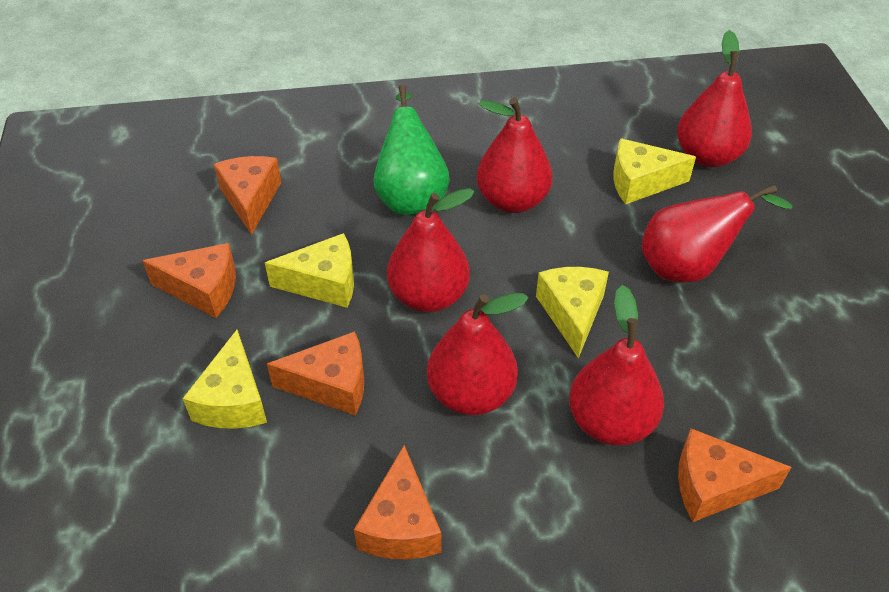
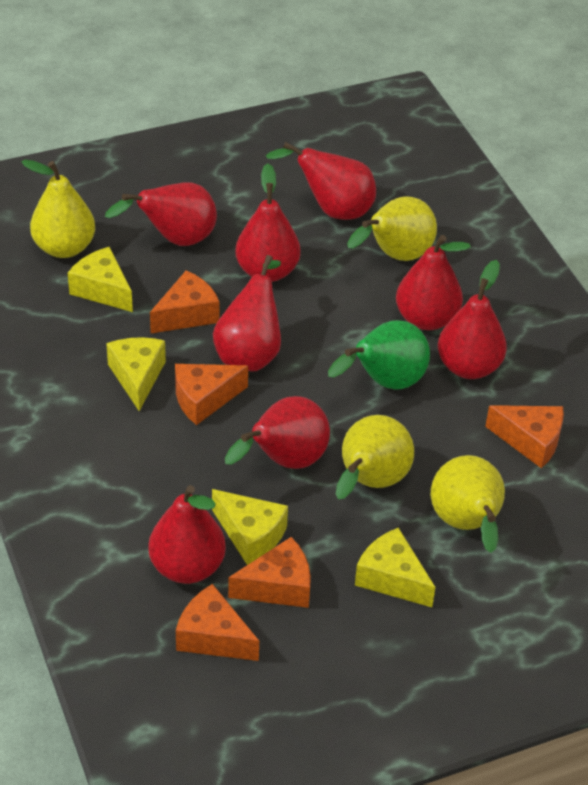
red pear: [387,188,475,312] [427,293,528,416] [477,98,553,213] [569,285,664,445] [641,184,793,283] [677,30,752,167] = 6 -> [105,183,217,246] [148,485,226,584] [213,255,281,371] [225,396,330,469] [235,164,301,282] [266,142,376,220] [396,235,471,330] [438,260,507,379] = 8
yellow pear: none = 0 -> [22,160,95,258] [336,415,414,500] [347,196,437,261] [431,455,505,553] = 4

